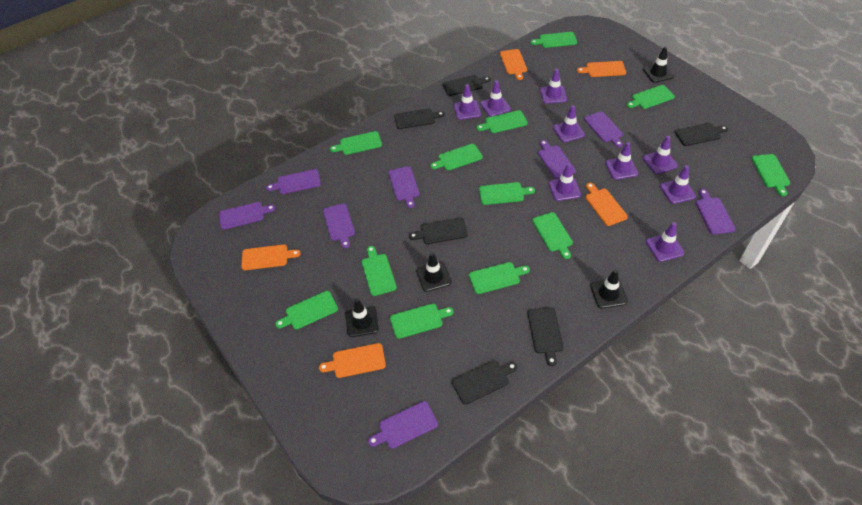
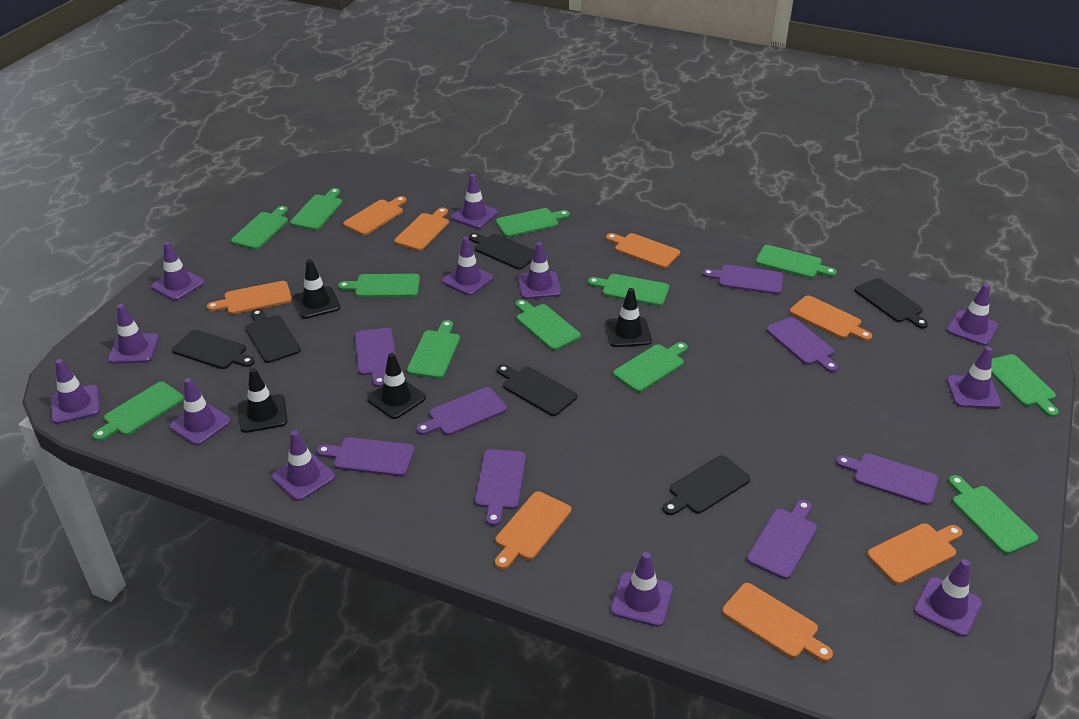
orange cutting board: [241,244,301,270] [319,343,386,378] [500,49,527,80] [577,61,626,77] [585,183,628,226] = 5 -> [207,281,292,314] [343,196,407,235] [394,208,449,251] [495,491,571,570] [606,233,680,268] [722,583,833,662] [789,295,872,341] [867,523,963,584] = 8
purple traffic cone: [454,84,481,120] [480,81,511,117] [540,69,567,104] [549,163,581,201] [553,105,585,142] [605,142,638,180] [643,136,678,174] [646,222,684,262] [660,165,696,204] = 9 -> [51,359,100,424] [108,304,159,364] [151,241,205,301] [169,378,231,445] [272,430,335,501] [442,237,493,296] [451,174,498,229] [518,242,561,299] [611,552,673,627] [914,559,982,637] [947,284,998,346] [947,347,1001,408] = 12

